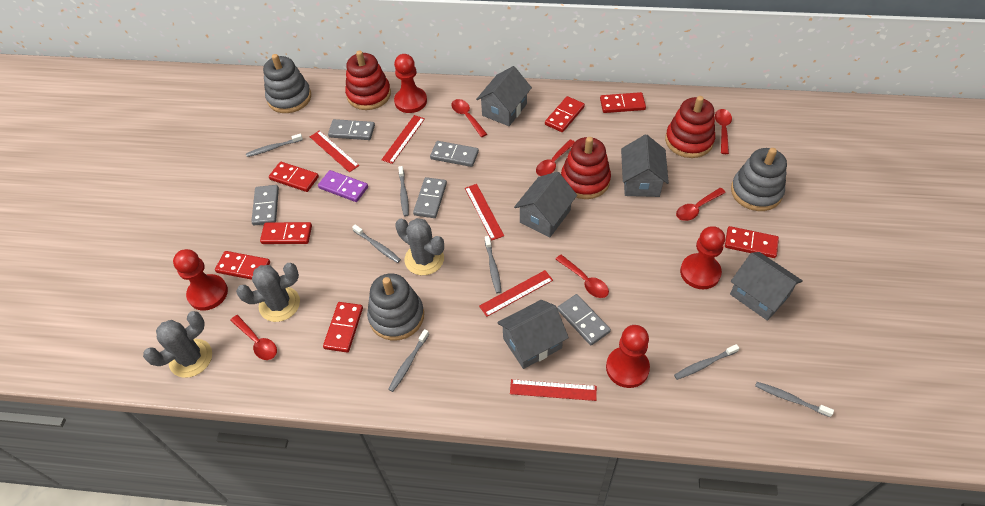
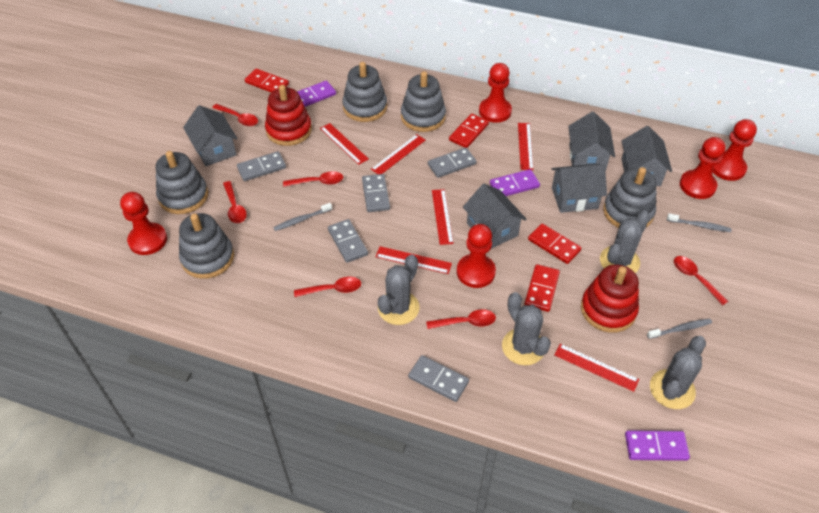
grey cactus: [143,311,212,378] [236,263,300,322] [395,218,444,275] = 3 -> [378,254,420,325] [502,292,551,365] [600,210,650,273] [650,336,706,409] = 4
grey stacking toy: [263,54,311,113] [367,273,424,341] [731,148,787,211] = 3 -> [156,151,208,214] [179,213,234,279] [342,62,387,122] [401,71,446,132] [603,167,657,228] = 5
grey toothbrush: [246,133,303,157] [352,224,401,263] [388,329,429,392] [398,166,409,216] [485,236,501,293] [674,344,739,380] [755,382,834,417] = 7 -> [273,203,332,231] [647,319,712,339] [667,213,731,232] = 3
purple domino: [318,170,368,202] = 1 -> [297,81,336,107] [490,169,540,196] [625,430,690,461] = 3
red domino: [215,251,270,280] [260,222,312,244] [269,162,319,192] [323,302,363,353] [545,96,585,132] [600,92,646,113] [725,226,779,258] = 7 -> [245,68,289,92] [449,114,489,148] [525,264,560,312] [528,223,581,264] = 4
red pawn: [173,249,228,311] [394,54,427,113] [606,325,650,388] [680,226,725,289] = 4 -> [120,192,167,255] [457,224,496,288] [479,63,512,123] [680,137,726,199] [713,119,757,181] = 5
red ruler: [310,130,359,172] [381,115,425,164] [465,184,504,241] [479,270,553,317] [510,379,597,401] = 5 -> [320,123,369,165] [371,134,426,174] [375,246,452,274] [432,189,454,245] [518,123,534,170] [555,344,639,392] = 6
red stacking toy: [345,50,391,110] [561,137,611,199] [665,96,715,158] = 3 -> [265,85,312,146] [581,264,639,333] = 2

